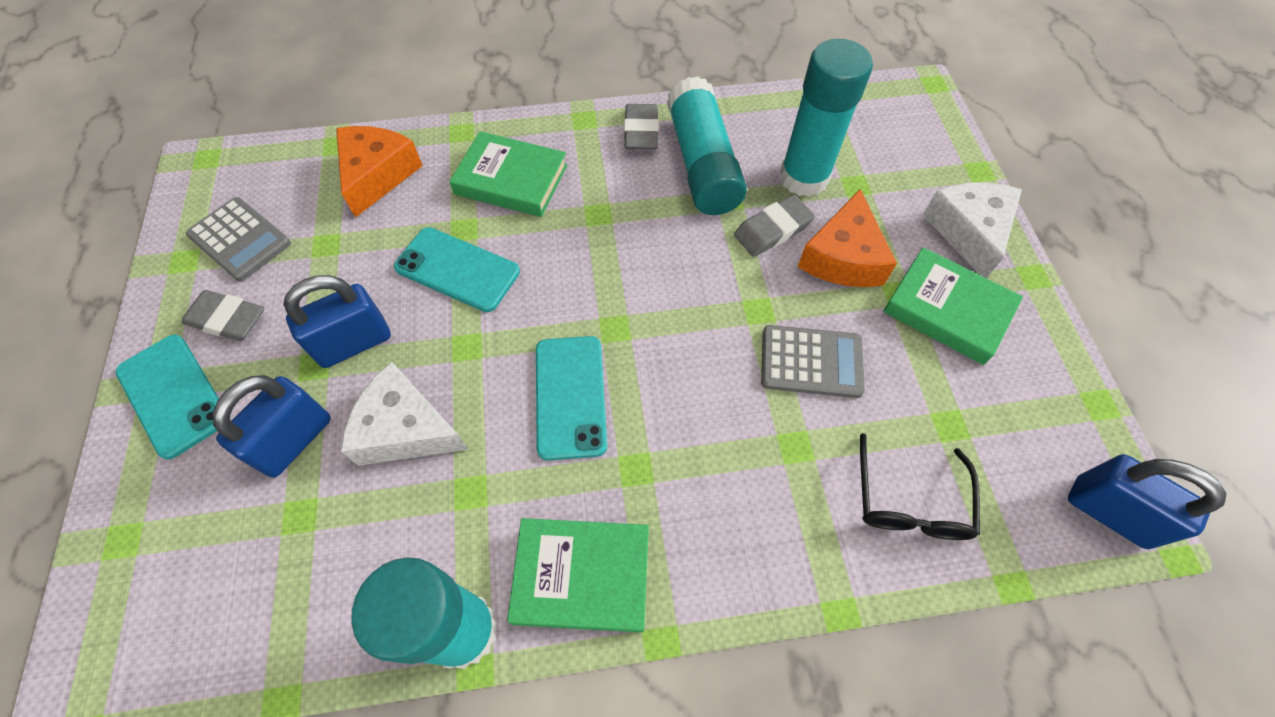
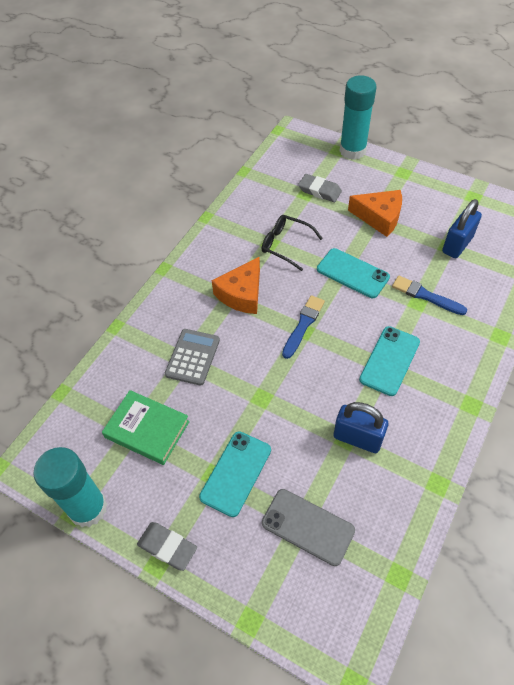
blue brush: none = 0 -> [282,295,325,359] [392,276,467,315] = 2
blue padlock: [213,375,331,478] [283,275,391,368] [1068,454,1227,549] = 3 -> [334,402,388,453] [442,199,482,258] = 2
green book: [449,131,568,217] [507,518,649,632] [883,247,1023,365] = 3 -> [102,390,190,465] = 1
grey calculator: [186,197,291,281] [761,325,865,398] = 2 -> [165,329,220,386] = 1
grey eraser: [181,290,264,341] [624,104,659,149] [734,195,815,257] = 3 -> [137,522,197,571] [298,174,342,202] = 2
grey phone: none = 0 -> [262,489,355,566] = 1
turquoise glue stick: [351,557,498,669] [667,76,747,215] [780,39,873,197] = 3 -> [33,447,107,527] [340,75,377,160] = 2
white cheese: [341,362,468,466] [923,182,1022,278] = 2 -> none = 0

